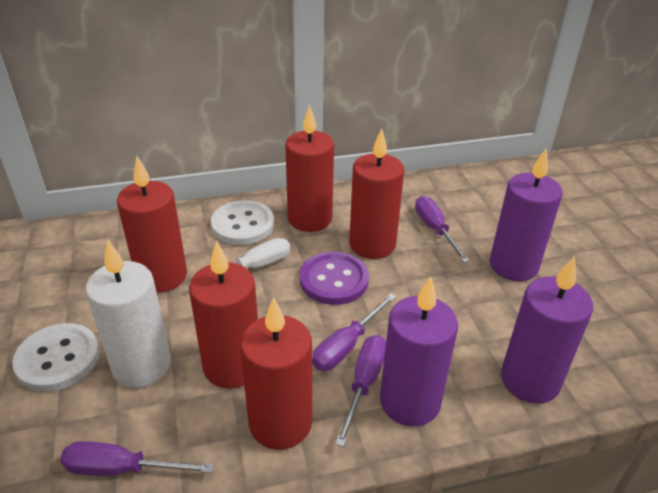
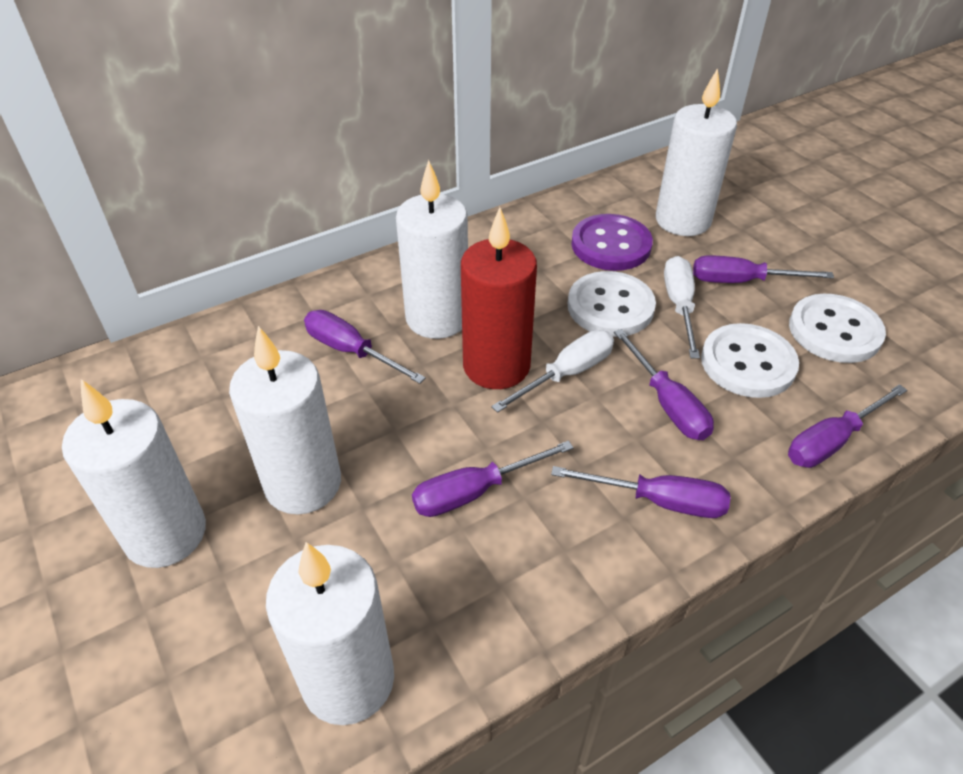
purple candle: [380,277,458,427] [489,149,562,281] [501,256,593,404] = 3 -> none = 0
purple screwdriver: [60,441,215,476] [312,293,396,371] [335,335,386,447] [415,196,470,263] = 4 -> [304,310,426,384] [412,441,574,517] [551,466,731,518] [614,329,714,440] [693,256,834,283] [788,384,907,468] = 6
red candle: [117,156,187,293] [189,241,258,389] [240,297,312,450] [285,105,334,232] [349,128,404,259] = 5 -> [461,207,537,389] = 1
white button: [12,323,99,392] [211,201,274,245] = 2 -> [568,271,656,337] [701,323,799,398] [789,294,886,363] = 3
white candle: [85,239,171,388] = 1 -> [62,379,206,568] [229,326,341,515] [266,542,394,725] [396,160,468,339] [656,68,737,236] = 5
white screwdriver: [188,238,290,285] = 1 -> [491,330,614,413] [664,256,700,359] = 2

